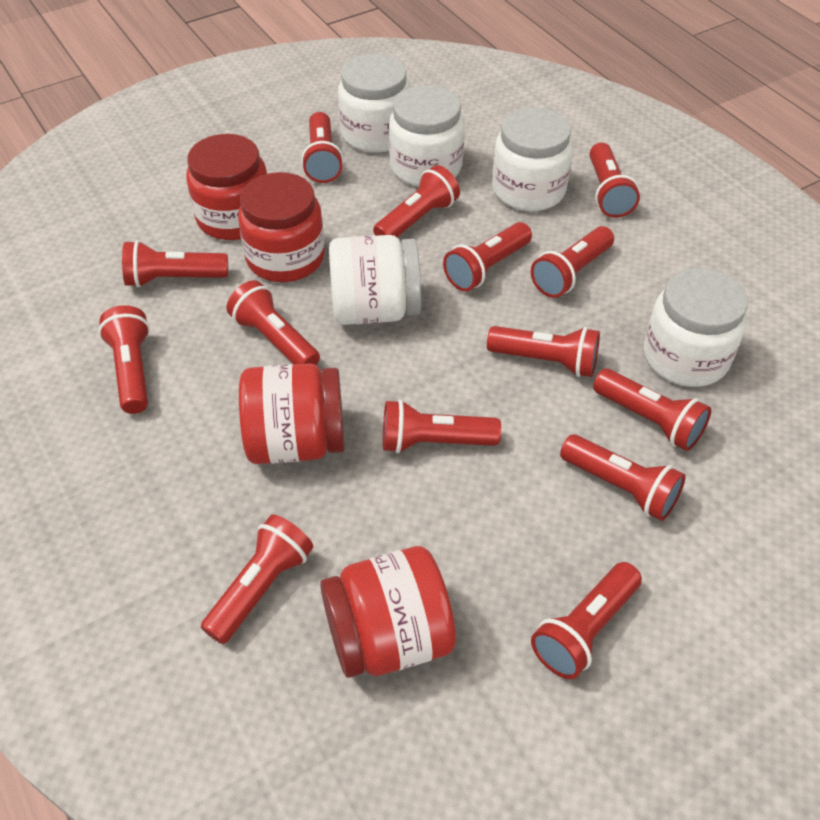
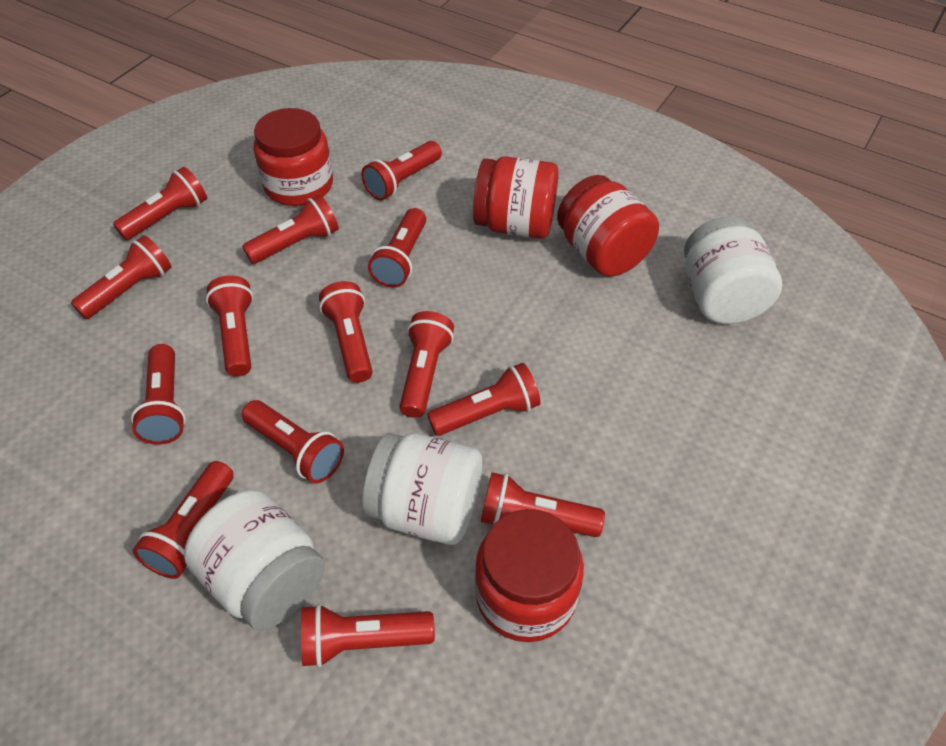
white jar: [329,235,421,325] [338,54,411,153] [389,85,465,187] [492,107,573,211] [644,268,748,387] = 5 -> [184,490,325,630] [362,433,482,545] [684,216,782,324] = 3

